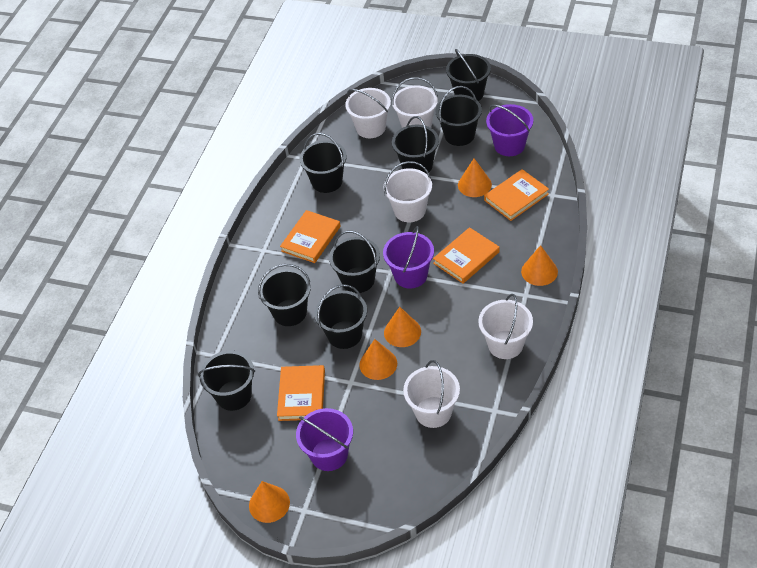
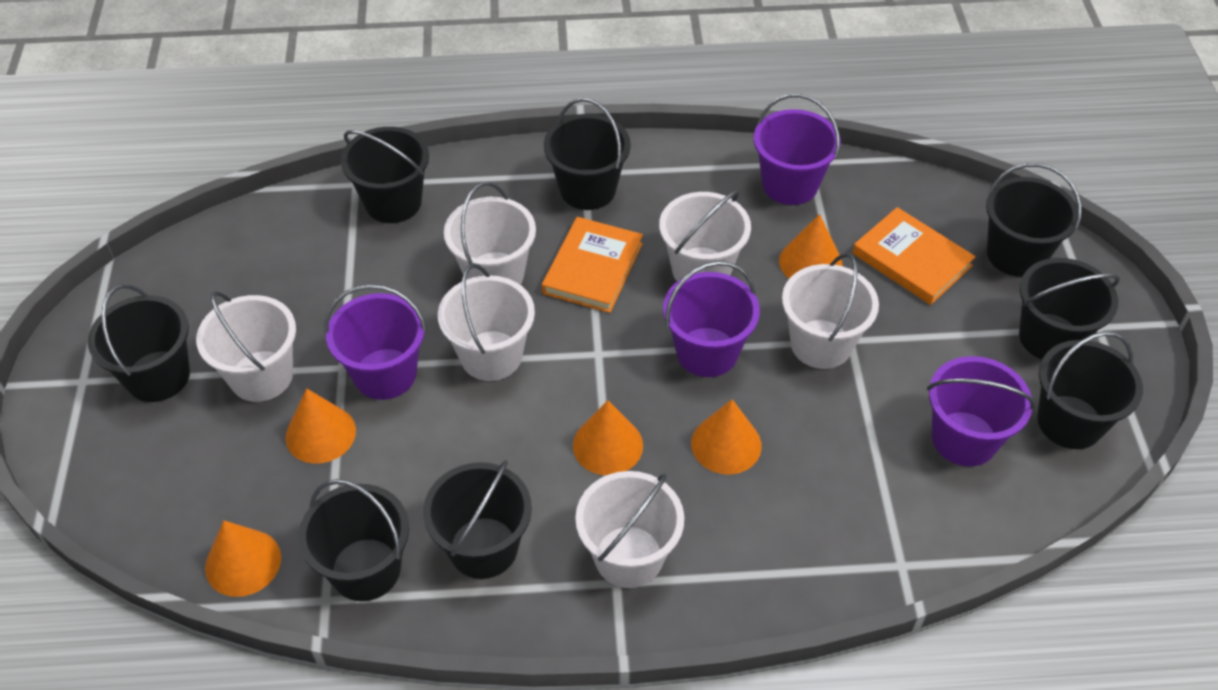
orange book: [277,365,325,421] [280,210,341,263] [433,227,500,284] [484,169,549,221] = 4 -> [542,217,643,313] [852,207,976,305] = 2
purple bucket: [296,408,353,471] [383,226,434,288] [486,104,533,156] = 3 -> [324,284,427,400] [663,261,760,377] [754,94,841,205] [927,356,1036,467] = 4
white bucket: [345,88,391,138] [383,161,432,222] [392,77,438,128] [403,360,460,428] [478,294,533,359] = 5 -> [196,291,296,402] [438,263,535,381] [444,182,536,285] [575,471,684,588] [659,190,751,282] [782,253,879,369] = 6

